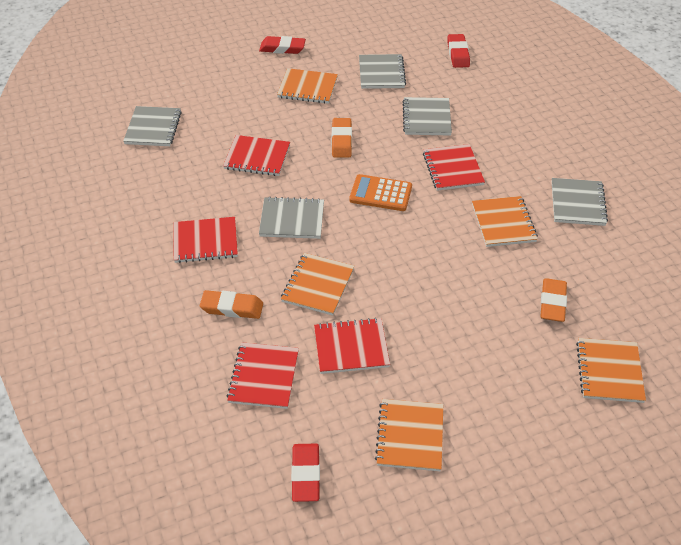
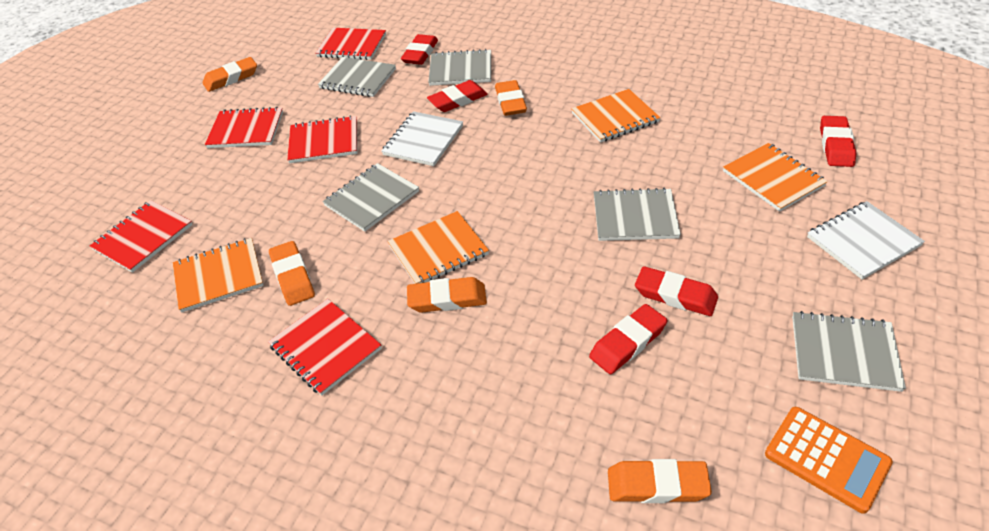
orange eraser: [200,290,263,319] [332,118,352,157] [540,278,567,322] = 3 -> [203,57,257,92] [269,241,315,306] [407,277,487,313] [495,80,527,116] [608,459,712,503] = 5
orange notebook: [277,68,338,104] [281,253,355,316] [375,399,443,471] [472,196,538,247] [576,338,646,403] = 5 -> [173,238,264,313] [387,211,489,284] [571,89,660,143] [723,143,828,212] = 4
red eraser: [259,36,306,54] [291,444,320,502] [448,34,470,68] = 3 -> [401,34,438,65] [427,80,488,112] [589,304,668,374] [635,266,718,316] [820,116,856,167] = 5
white notebook: none = 0 -> [381,111,463,166] [807,201,925,280] = 2

